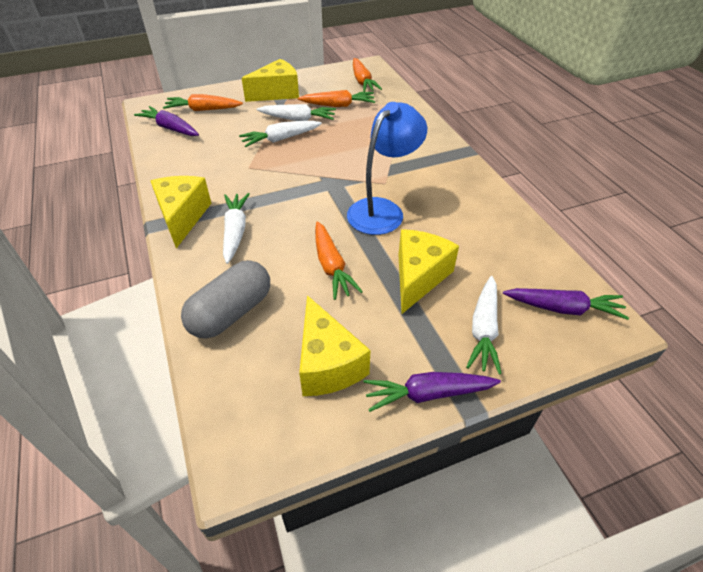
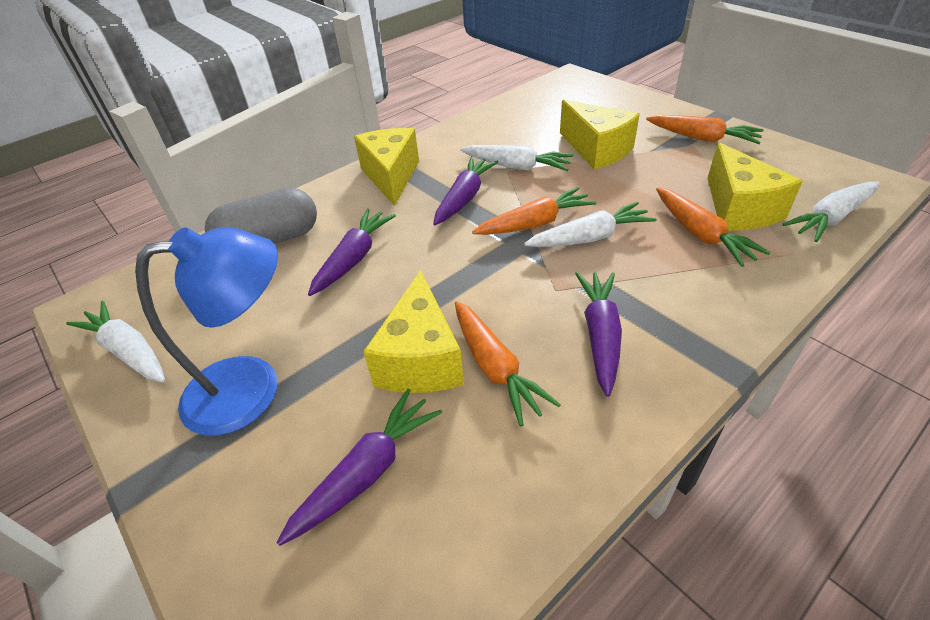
purple carrot: [134,106,199,136] [363,372,501,412] [503,288,629,320] = 3 -> [276,389,442,546] [308,209,396,296] [433,157,498,225] [575,272,622,397] = 4

